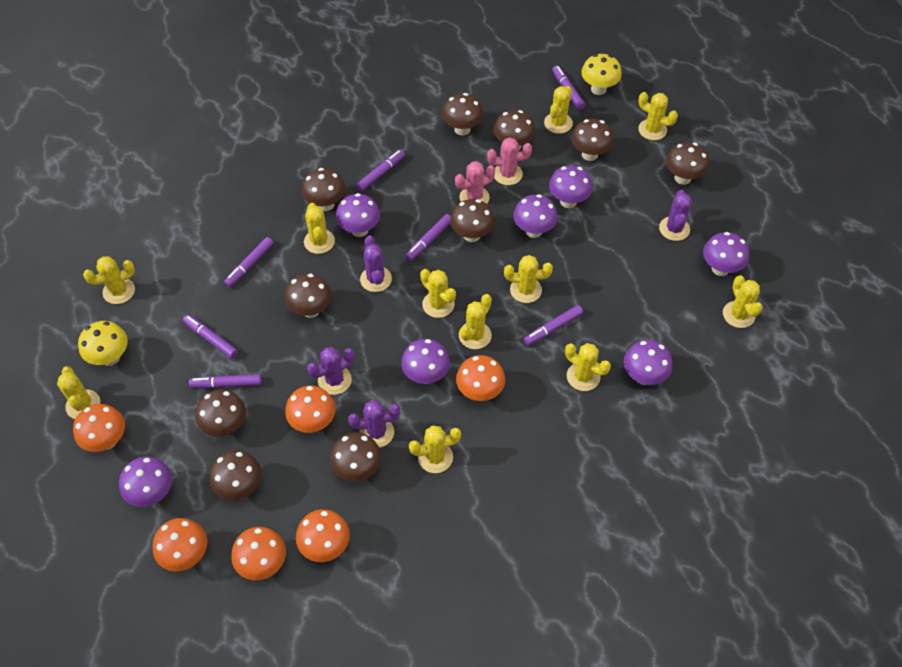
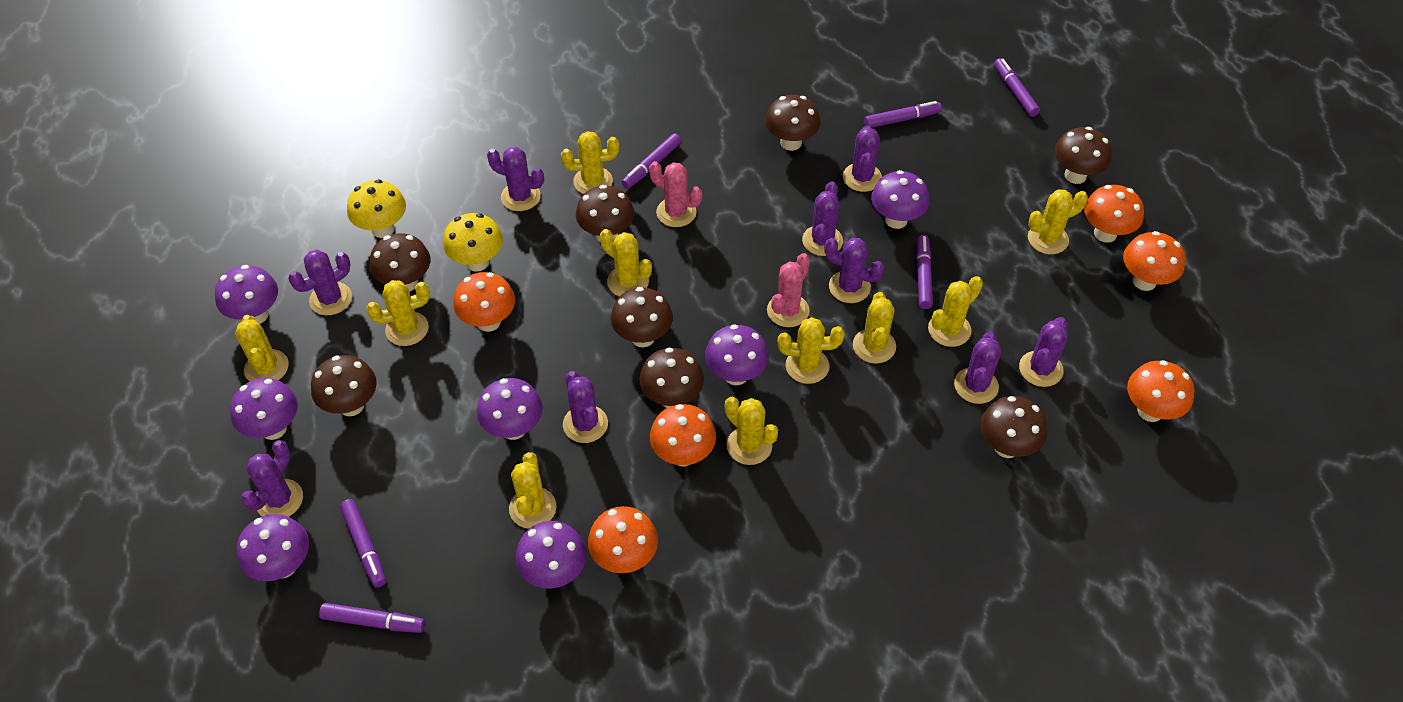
brown mushroom: [196,389,246,437] [209,450,262,500] [285,274,332,318] [302,168,345,211] [330,432,381,482] [442,93,483,135] [450,199,495,242] [494,110,535,151] [571,119,614,161] [666,142,709,185] = 10 -> [311,355,377,416] [370,233,430,292] [576,185,634,242] [611,287,673,347] [639,348,704,408] [765,95,821,151] [980,396,1047,458] [1054,127,1112,184] = 8
purple cactus: [307,347,354,395] [348,400,400,448] [360,235,392,292] [659,190,692,241] = 4 -> [241,440,303,517] [288,250,352,315] [487,147,544,211] [563,371,608,443] [802,181,843,256] [824,238,884,303] [843,125,882,192] [954,332,1001,404] [1019,317,1068,387] = 9
purple marker: [183,315,238,358] [189,374,262,388] [224,237,274,287] [356,150,405,192] [405,214,451,261] [524,305,583,346] [552,66,586,110] = 7 -> [319,603,425,633] [340,499,386,588] [622,134,681,189] [864,101,942,128] [916,235,933,309] [994,58,1040,117] = 6
yellow cactus: [57,366,100,419] [83,256,135,304] [304,203,335,254] [409,425,461,473] [420,269,456,318] [459,294,492,349] [504,255,553,303] [544,86,573,134] [565,343,611,391] [638,92,678,140] [723,275,762,328] = 11 -> [235,315,289,382] [366,280,430,346] [509,452,556,529] [561,131,619,194] [600,229,652,296] [725,397,778,465] [778,317,845,384] [853,292,896,364] [928,276,983,347] [1028,190,1088,254] = 10

